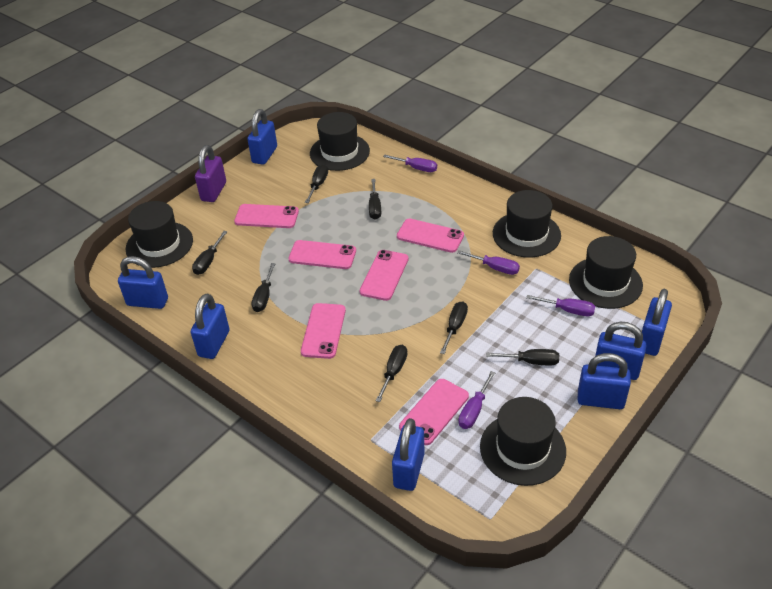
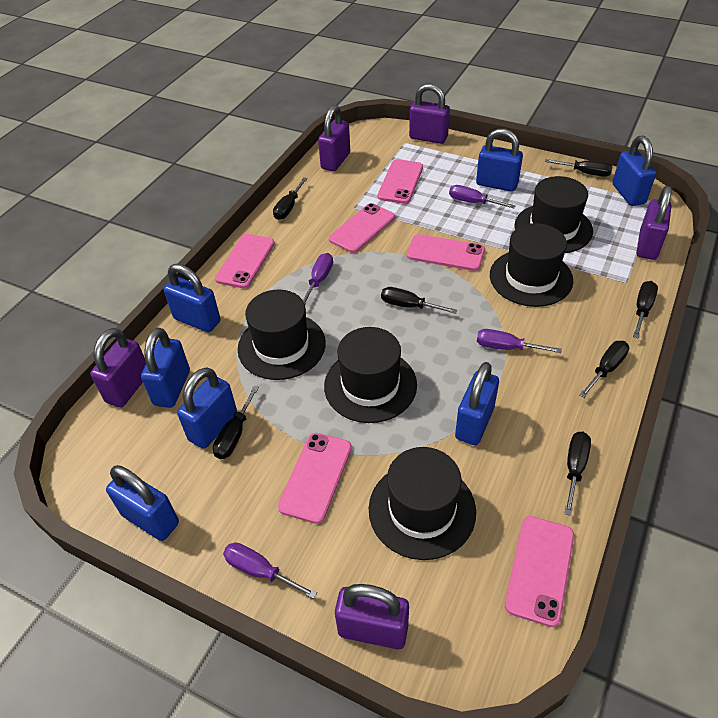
purple padlock: [195,145,226,202] = 1 -> [90,328,146,408] [318,105,350,171] [335,584,409,649] [409,84,450,144] [636,186,672,260] = 5

